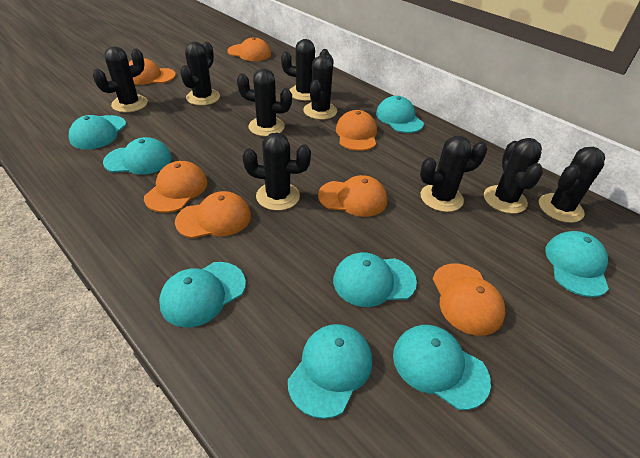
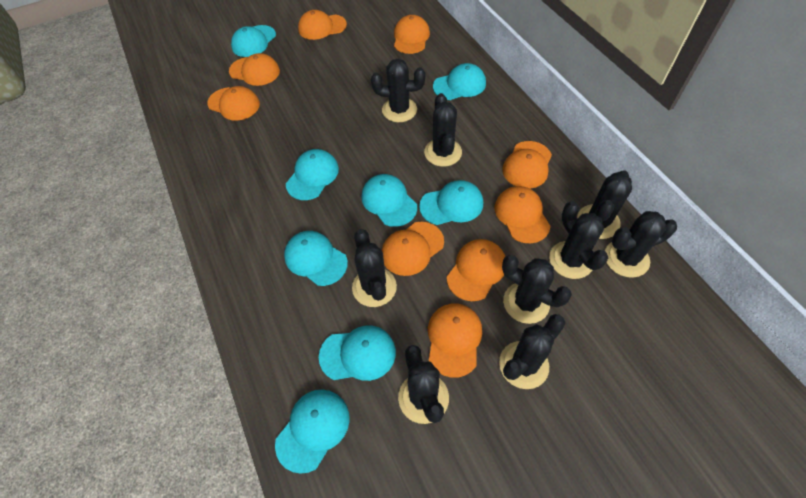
orange cap: [129,58,176,85] [144,161,207,213] [175,191,251,238] [227,37,271,61] [318,175,387,217] [336,110,377,151] [433,264,506,336] = 7 -> [207,86,260,121] [229,53,280,86] [298,10,347,40] [382,222,444,276] [394,15,430,54] [428,303,482,378] [447,239,505,301] [495,186,551,243] [503,141,552,189] = 9

